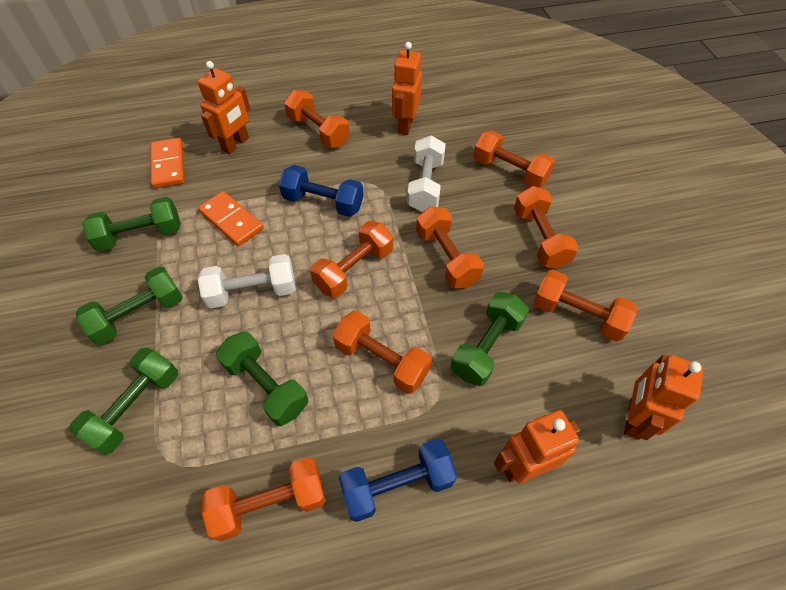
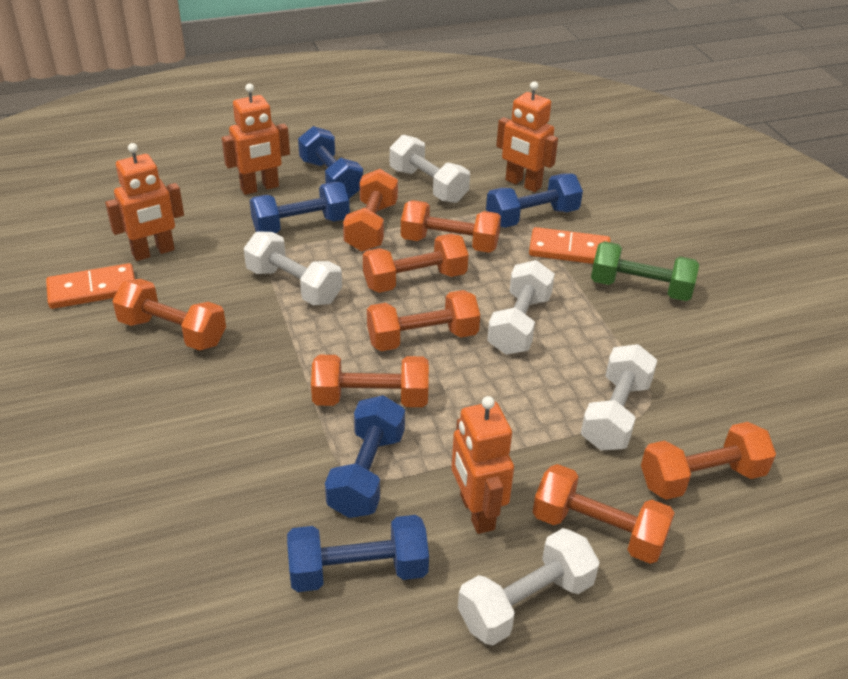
blue dumbbell: [279,165,363,217] [339,439,457,522] = 2 -> [250,182,350,233] [287,515,429,592] [298,126,363,198] [325,395,405,518] [486,174,583,228] = 5
green dumbbell: [69,347,178,455] [76,267,183,345] [82,197,181,251] [216,331,308,426] [451,292,529,386] = 5 -> [591,241,699,301] = 1
white dumbbell: [198,254,296,308] [407,135,446,212] = 2 -> [244,231,342,305] [390,134,470,203] [458,528,600,645] [487,260,555,355] [581,344,657,450] = 5

